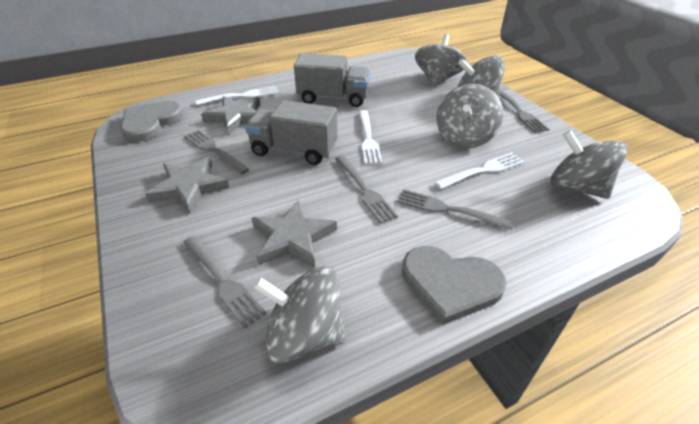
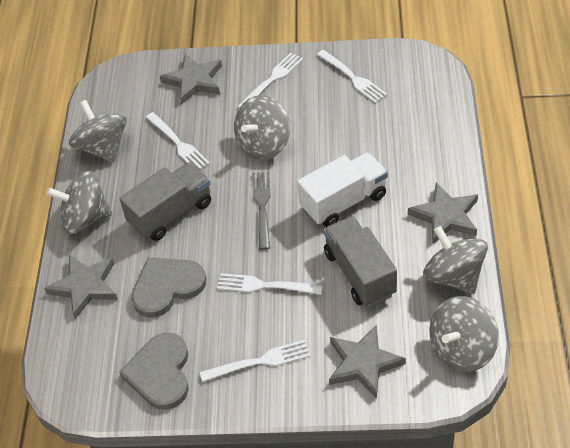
grey fork: [183,236,267,328] [184,130,249,175] [335,155,398,224] [397,189,514,230] [500,89,549,133] = 5 -> [252,171,271,250] = 1
grey star: [145,157,229,213] [201,96,261,135] [252,199,337,267] = 3 -> [44,255,118,319] [160,53,222,104] [329,325,406,399] [408,182,478,245] = 4
white fork: [196,86,279,105] [359,110,382,164] [434,153,525,189] = 3 -> [146,112,210,169] [200,340,310,382] [217,273,323,295] [237,53,303,108] [317,50,387,103] = 5
white truck: none = 0 -> [297,152,388,227] = 1

